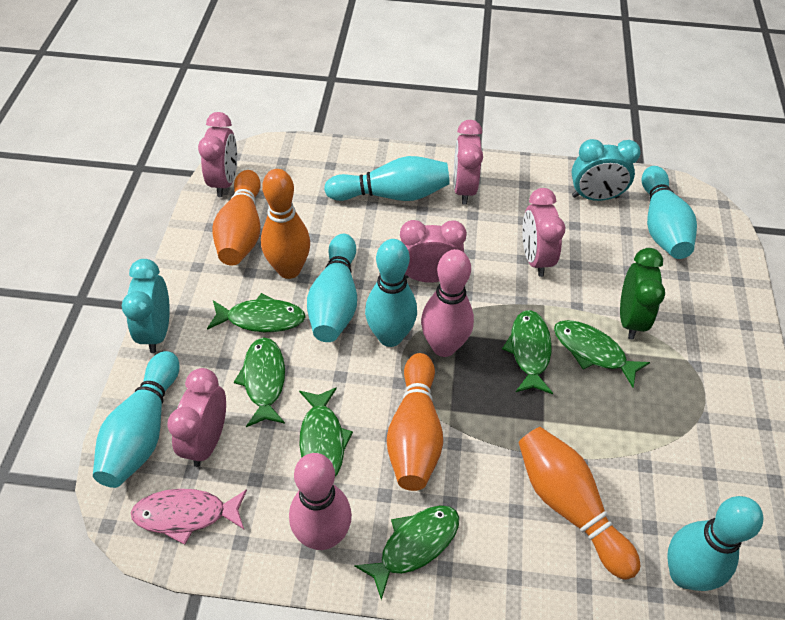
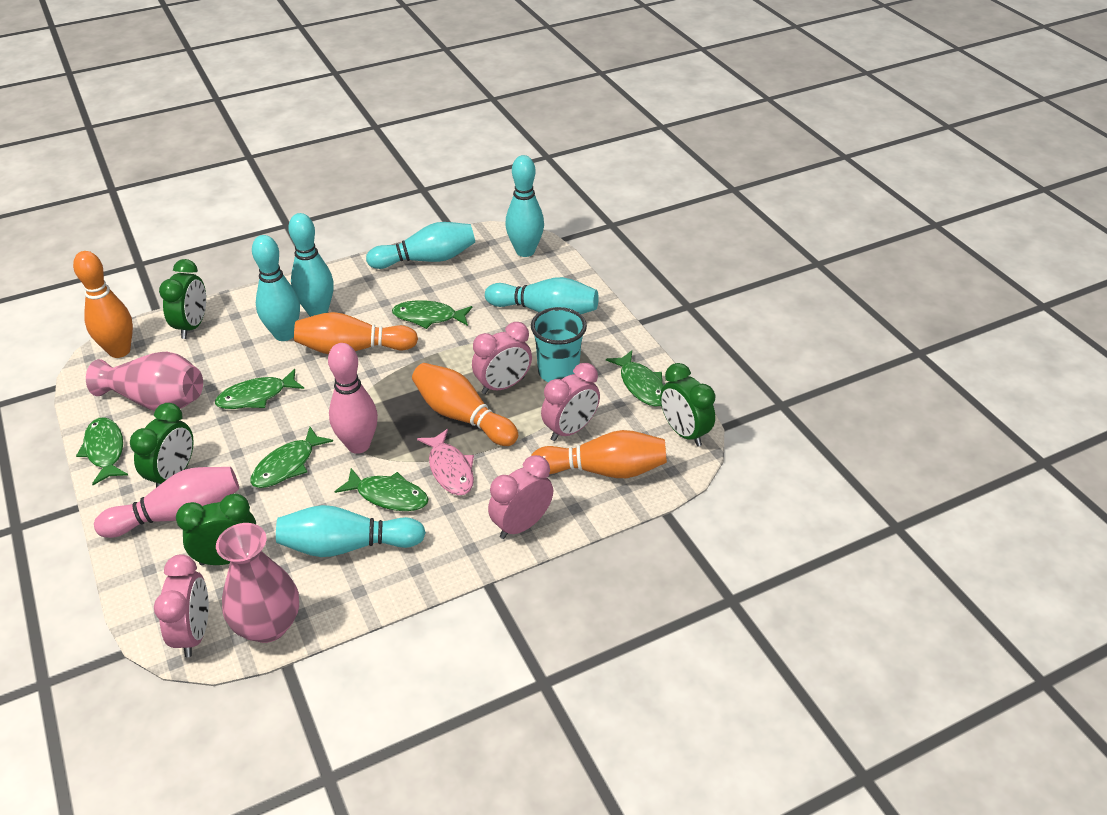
green clock: [620,248,665,339] = 1 -> [130,403,194,488] [159,259,206,339] [176,494,256,566] [660,363,715,447] = 4
pink clock: [167,368,226,467] [198,112,237,197] [400,220,467,283] [453,120,483,205] [522,188,566,277] = 5 -> [154,554,209,657] [472,322,532,394] [488,455,553,539] [541,363,600,441] = 4
pink vase: none = 0 -> [86,352,203,411] [216,523,299,643] = 2
turquoise clock: [122,259,170,353] [571,139,641,201] = 2 -> none = 0
turquoise cup: none = 0 -> [531,307,587,382] = 1

